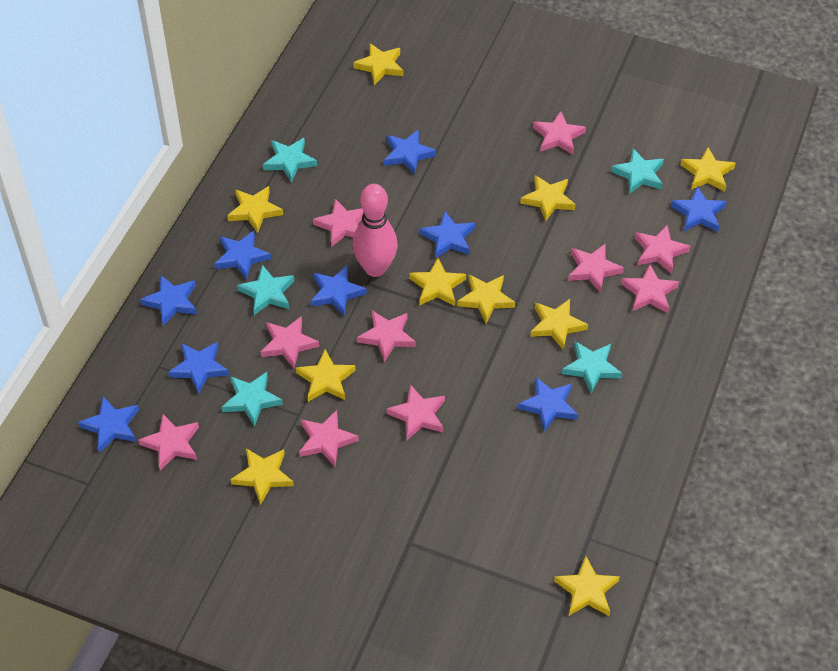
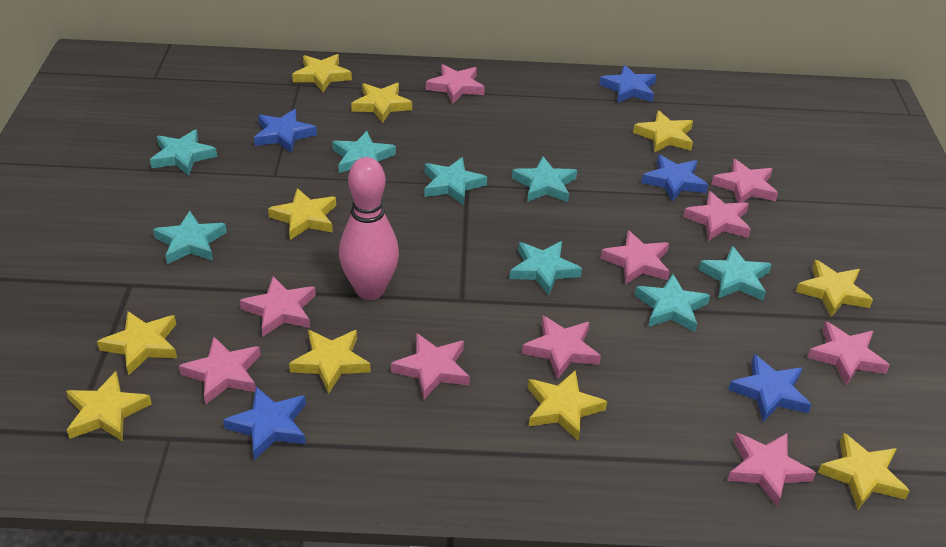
blue star: [78,397,139,453] [140,275,197,326] [168,342,229,394] [215,231,271,280] [311,266,367,316] [384,129,436,175] [420,211,475,259] [518,377,578,432] [671,186,727,232] = 9 -> [223,387,306,460] [254,109,317,153] [599,65,657,103] [641,155,708,202] [728,354,812,422] = 5
turquoise star: [222,372,283,427] [237,264,294,315] [263,138,317,183] [562,341,622,393] [611,149,664,194] = 5 -> [150,129,217,176] [153,211,227,264] [332,131,396,173] [424,157,487,205] [510,241,582,295] [512,157,577,202] [635,274,710,332] [699,246,772,300] = 8

